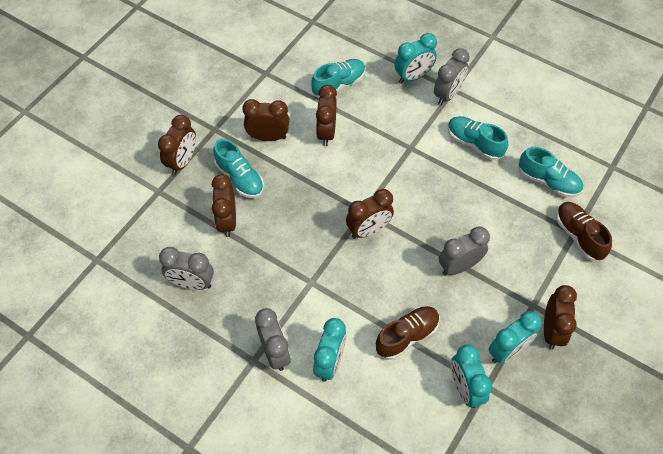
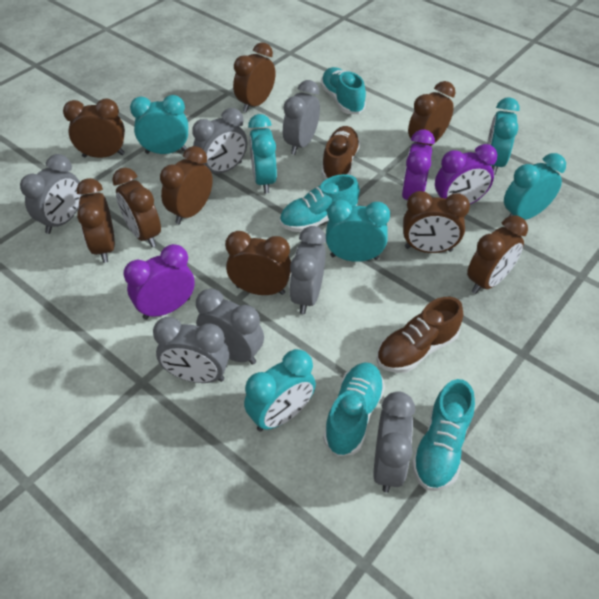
brown clock: [158,115,196,175] [212,174,236,237] [242,99,289,141] [316,85,337,146] [346,189,394,239] [544,285,577,349] = 6 -> [63,98,125,158] [77,178,115,263] [112,168,161,247] [160,146,213,224] [225,231,291,295] [233,42,276,113] [403,191,470,253] [408,81,455,146] [467,215,528,294] = 9
grey clock: [159,247,214,290] [255,308,291,371] [434,48,470,105] [439,226,490,275] = 4 -> [20,154,82,234] [153,317,229,383] [192,108,247,173] [196,289,264,365] [283,80,320,155] [289,226,326,314] [373,392,415,493] = 7
purple clock: none = 0 -> [124,244,195,320] [402,129,435,200] [435,144,497,204] = 3
turquoise clock: [313,318,346,382] [395,33,437,83] [451,344,492,408] [488,311,541,364] = 4 -> [130,95,188,154] [244,349,316,432] [248,114,277,193] [326,199,390,262] [487,97,520,175] [504,153,566,220] = 6

